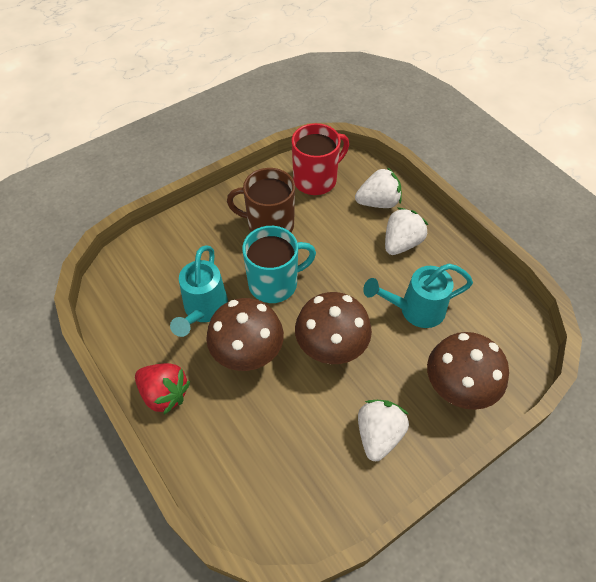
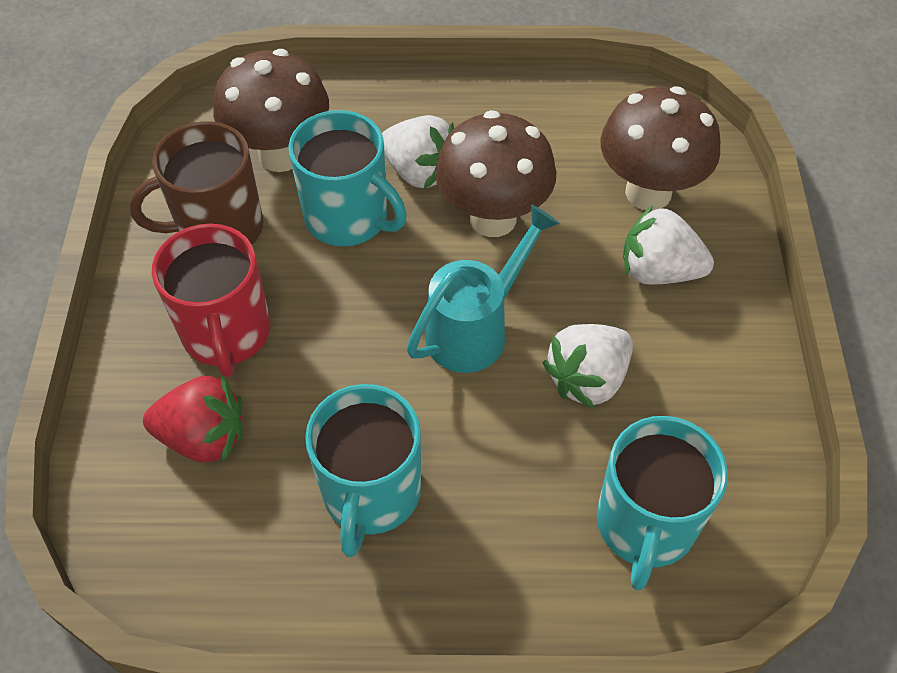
turquoise mug: [242,226,316,303] = 1 -> [288,110,407,246] [305,384,421,557] [597,416,728,591] = 3
turquoise watering can: [170,245,228,337] [363,264,473,328] = 2 -> [407,204,560,373] = 1

